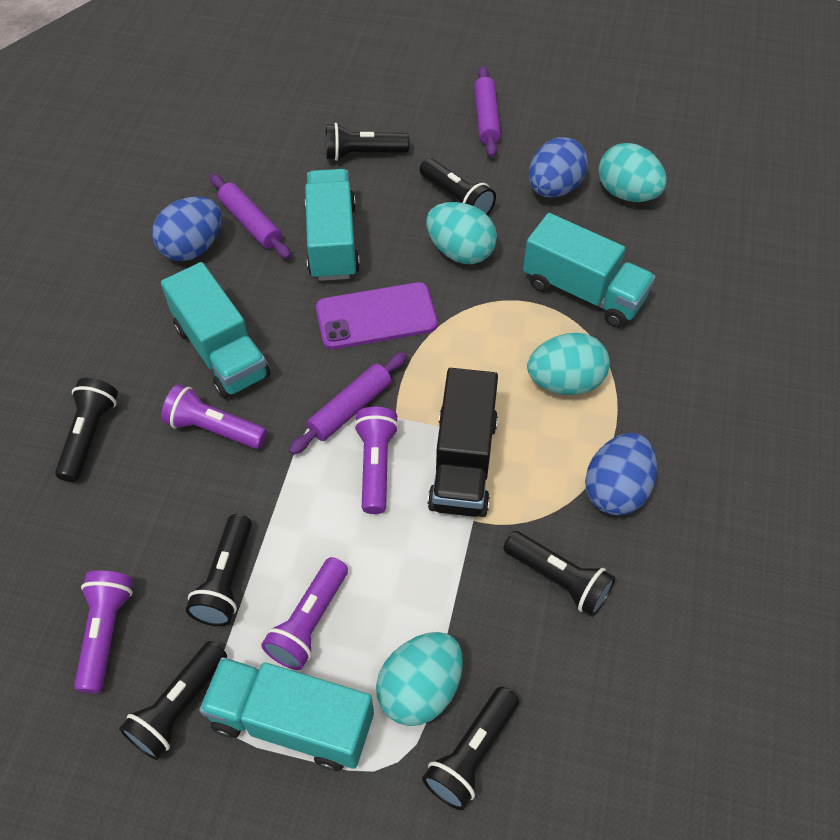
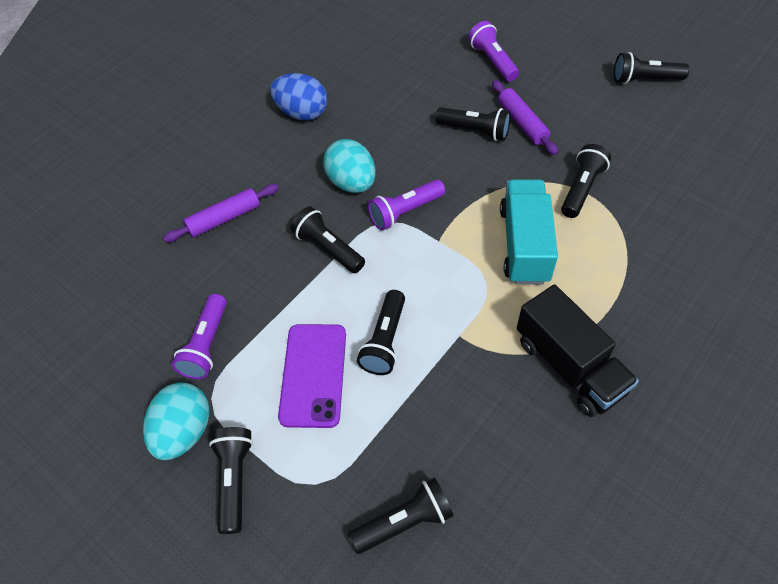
blue egg: [152,196,222,261] [529,137,588,198] [585,433,657,516] = 3 -> [270,73,327,121] = 1
purple flashlight: [74,571,133,693] [161,384,267,449] [261,557,348,670] [354,407,399,514] = 4 -> [172,294,227,379] [368,179,445,230] [468,21,519,82] = 3
purple rolling pin: [210,174,291,259] [289,352,407,455] [474,66,501,157] = 3 -> [163,184,279,242] [492,80,558,155] = 2
turquoise egg: [376,632,463,726] [426,202,497,264] [527,333,610,395] [598,143,667,202] = 4 -> [143,382,210,460] [323,139,376,193] = 2
turquoise truck: [161,262,270,399] [199,657,374,771] [305,169,360,281] [523,213,655,328] = 4 -> [500,180,558,284] = 1

